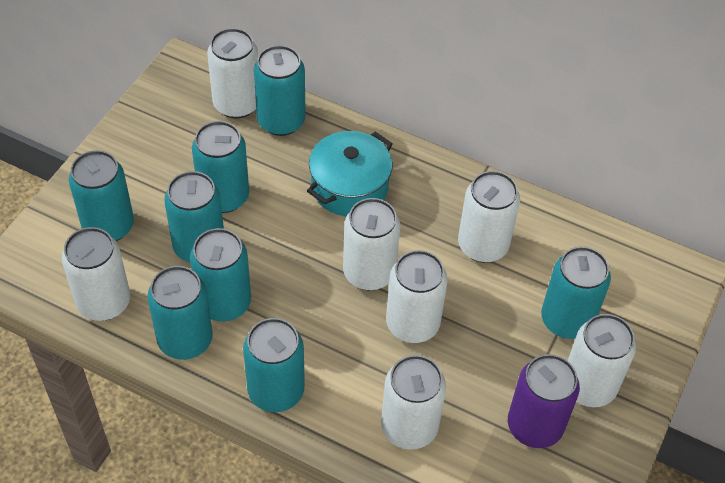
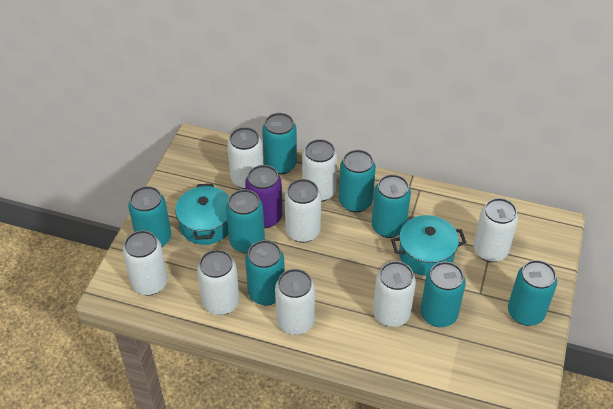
turquoise pot: [307,131,393,216] = 1 -> [175,184,229,245] [391,215,466,276] = 2
white can: [62,227,130,321] [207,28,258,119] [343,198,400,290] [381,355,446,450] [386,250,448,343] [458,171,520,263] [568,314,636,407] = 7 -> [123,230,168,295] [197,250,240,315] [227,127,263,189] [275,269,315,335] [285,179,321,243] [302,139,337,202] [373,261,416,327] [473,198,518,262] = 8

